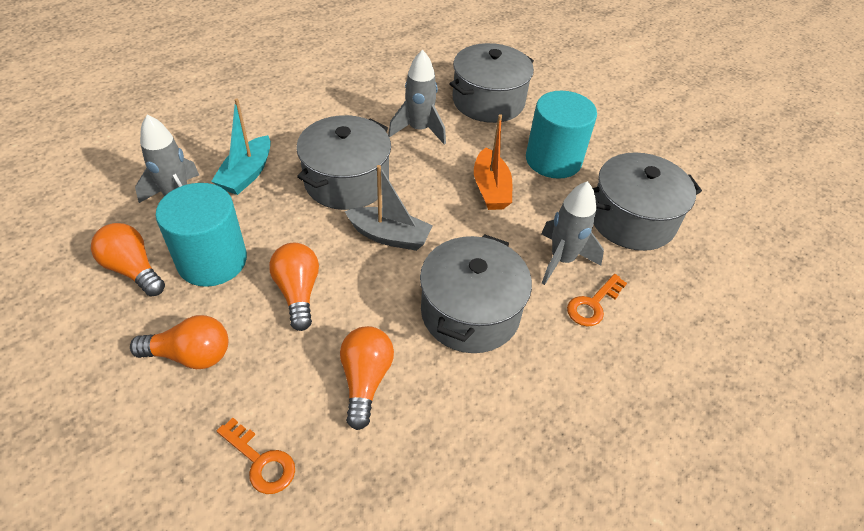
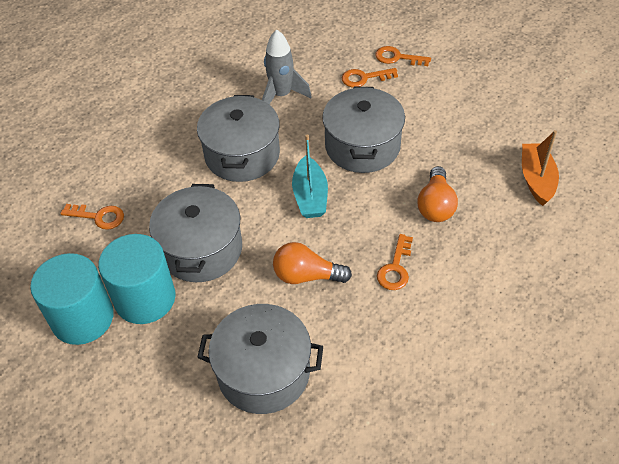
grey boat: [345,165,433,251] = 1 -> none = 0
grey rocket: [135,114,199,203] [388,50,446,144] [541,181,604,285] = 3 -> [262,29,312,105] = 1
orange key: [217,418,295,494] [567,274,627,327] = 2 -> [60,204,124,230] [342,68,398,87] [375,46,431,66] [377,234,413,290] = 4
orange light bulb: [91,223,165,296] [130,315,228,369] [269,243,319,331] [340,326,394,430] = 4 -> [273,242,352,284] [417,166,458,222] = 2

